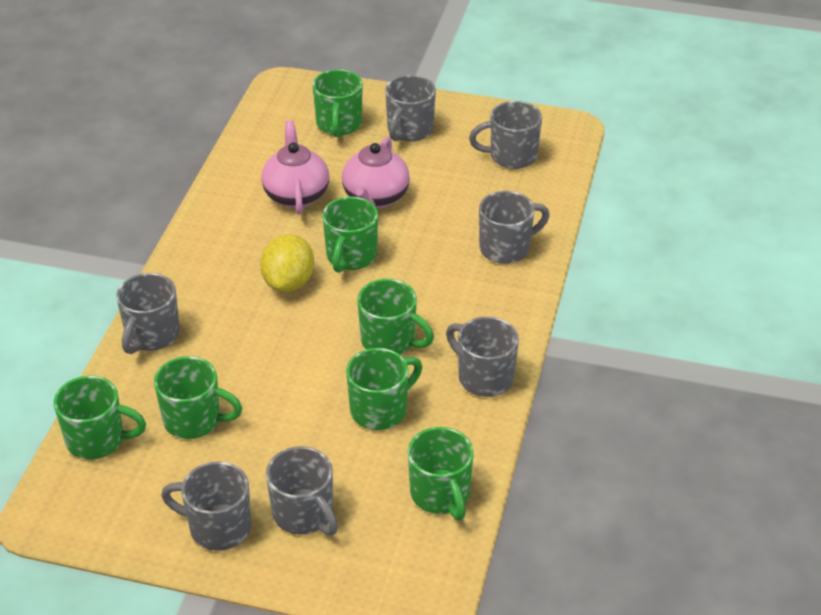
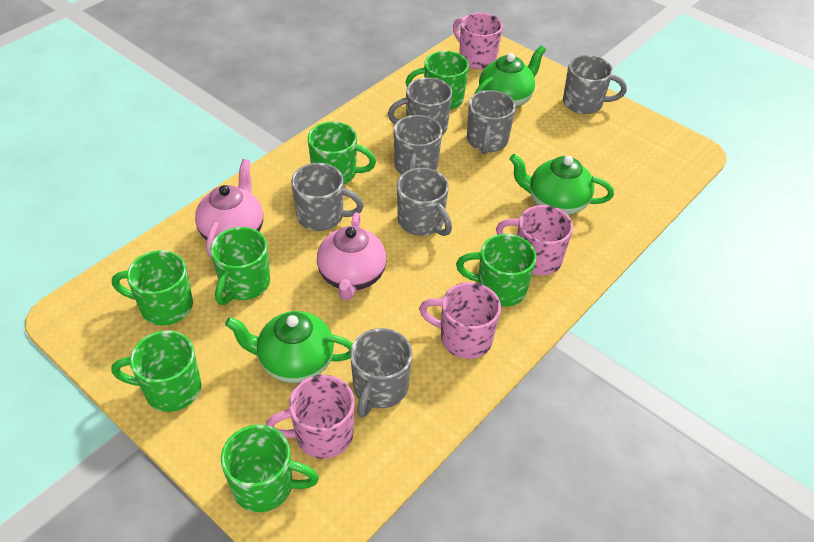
green teapot: none = 0 -> [225,311,353,383] [475,46,546,107] [509,154,614,215] = 3
pink mug: none = 0 -> [266,375,355,459] [419,282,501,359] [453,13,503,69] [496,205,573,275] = 4
yellow lemon: [260,234,314,292] = 1 -> none = 0

